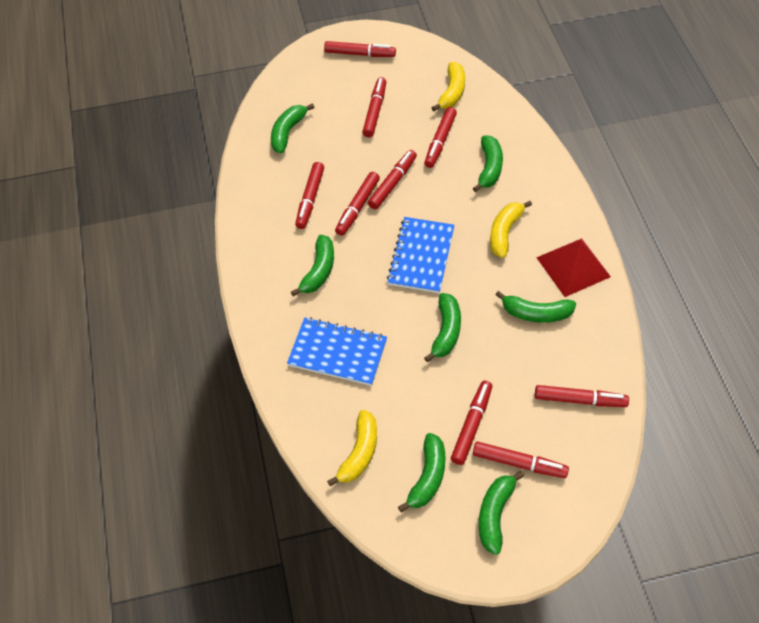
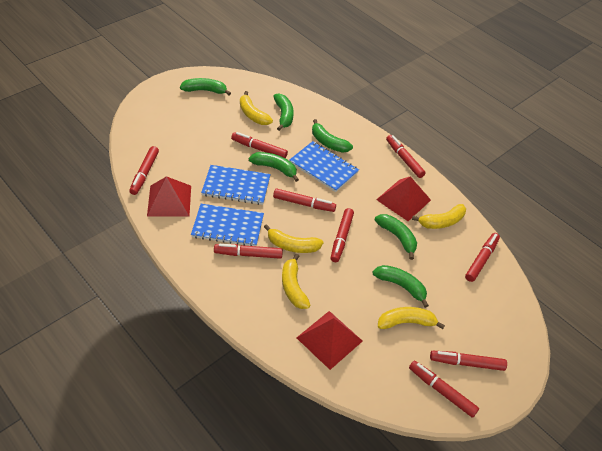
blue notebook: [287,317,387,386] [387,217,455,293] = 2 -> [191,204,264,246] [201,165,271,205] [290,141,359,192] = 3
green banana: [271,103,315,153] [291,234,334,296] [398,433,446,513] [424,293,461,362] [473,135,503,192] [479,471,524,555] [495,291,576,323] = 7 -> [180,78,231,95] [249,152,299,182] [273,93,294,131] [312,119,353,153] [373,265,429,308] [375,214,417,260] = 6
red pyramid: [536,238,611,297] = 1 -> [147,176,191,217] [297,311,363,370] [376,176,431,221] = 3
yellow banana: [327,410,377,486] [431,62,465,111] [490,201,532,258] = 3 -> [240,91,273,125] [264,224,323,253] [282,254,310,309] [378,307,445,329] [412,204,466,229] = 5

